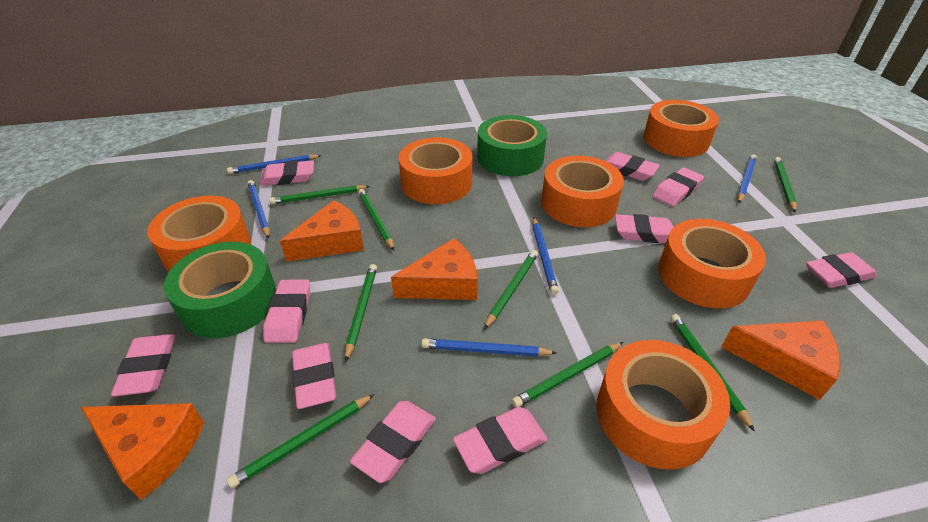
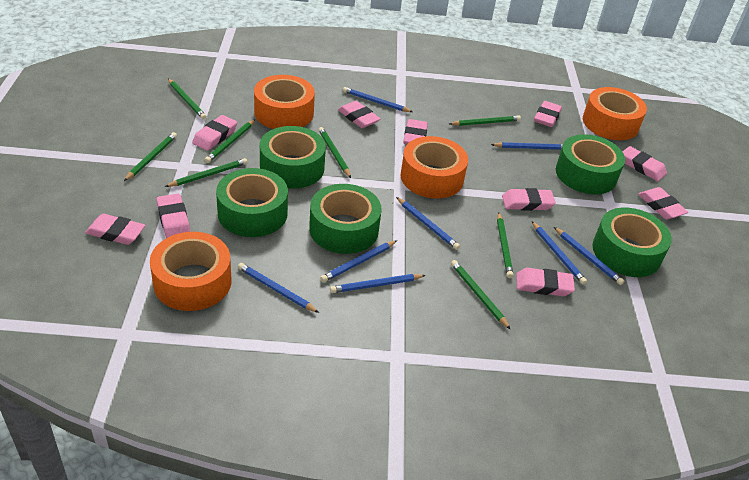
blue pencil: [227,154,322,174] [247,180,270,239] [421,338,557,357] [533,217,559,295] [737,154,757,203] = 5 -> [238,263,319,313] [320,240,397,282] [330,274,426,293] [343,87,413,112] [396,197,460,250] [491,142,563,150] [532,221,587,285] [554,227,624,285] = 8
green tape: [164,242,276,338] [477,115,547,176] = 2 -> [216,168,288,237] [260,126,326,189] [309,184,382,254] [556,134,625,194] [592,207,672,277] = 5
orange cheese: [81,403,205,500] [280,200,364,262] [391,238,477,300] [721,320,840,400] = 4 -> none = 0
orange tape: [147,196,251,272] [399,137,472,204] [541,156,624,227] [596,340,730,470] [643,100,719,157] [658,219,766,308] = 6 -> [150,232,231,311] [254,75,315,129] [400,136,468,198] [583,87,647,140] = 4

